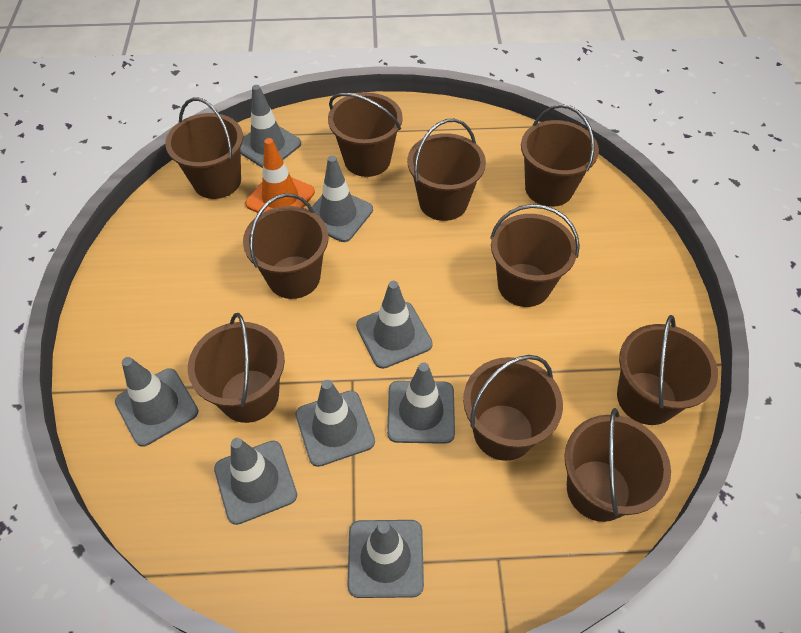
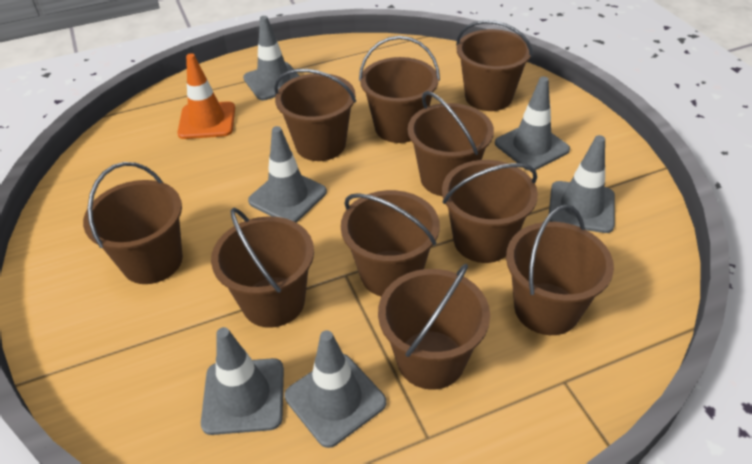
grey traffic cone: [115,357,199,446] [214,438,297,525] [240,85,301,168] [296,380,375,467] [312,156,373,242] [347,520,424,598] [356,281,433,369] [387,362,455,444] = 8 -> [201,327,284,435] [243,16,299,100] [248,126,327,222] [285,330,386,448] [495,76,570,171] [549,135,615,233] = 6

